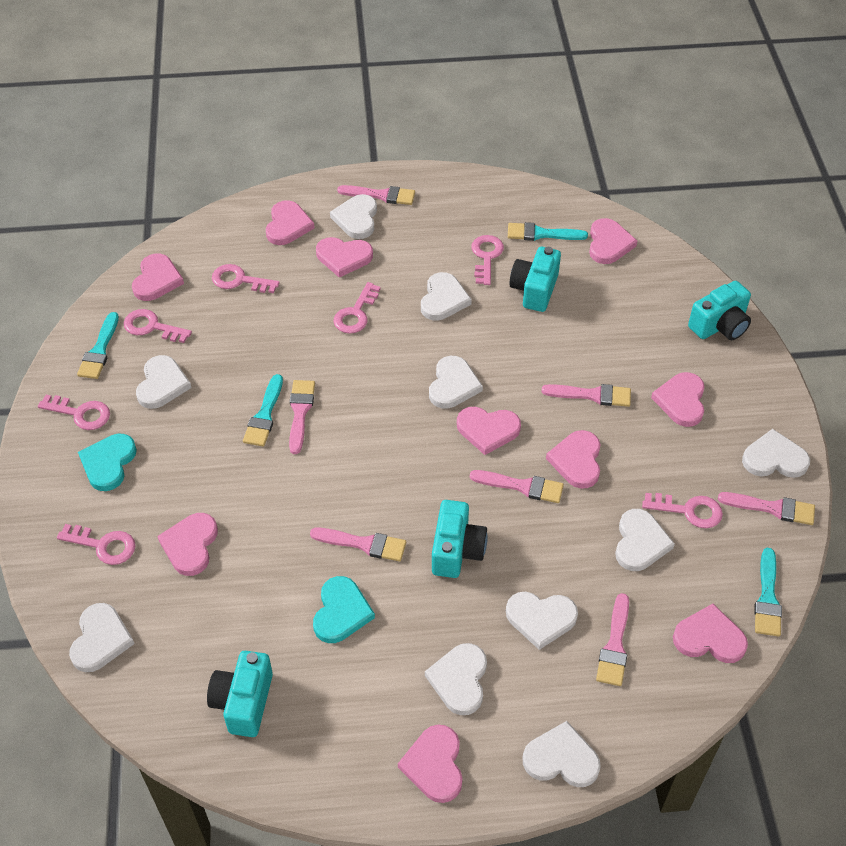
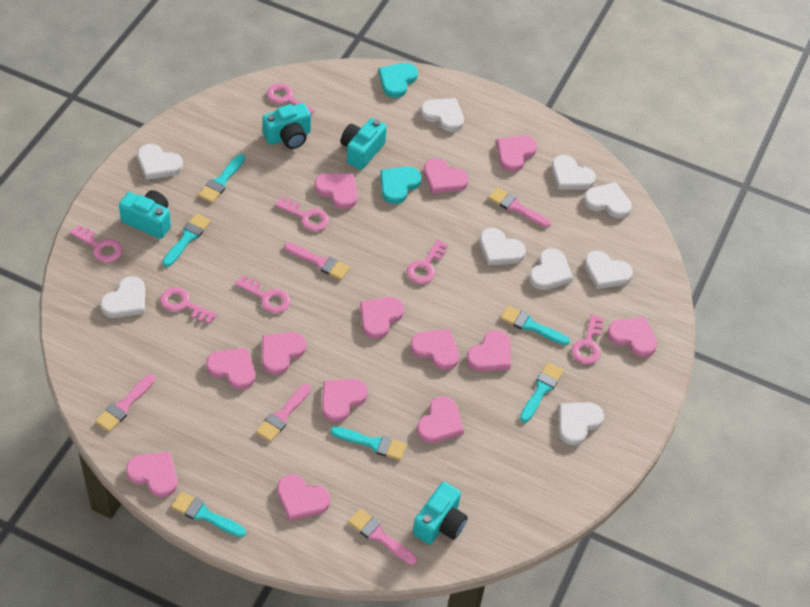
pink brush: [289,380,315,454] [310,528,406,561] [337,185,415,205] [470,470,564,503] [542,384,631,407] [596,593,629,686] [718,492,815,525] = 7 -> [95,374,155,432] [256,384,311,442] [284,242,350,280] [348,509,417,565] [488,187,551,228] = 5
pink heart: [132,254,184,301] [157,513,218,576] [266,200,315,245] [316,237,373,278] [398,725,463,803] [457,407,521,455] [546,430,600,489] [589,218,637,264] [651,372,705,427] [673,604,748,663] = 10 -> [126,451,178,497] [206,348,255,390] [262,332,307,375] [277,474,330,521] [314,173,358,209] [322,379,368,422] [360,297,404,339] [410,329,459,370] [417,396,464,443] [424,158,469,194] [466,330,511,371] [496,135,537,172] [607,317,657,357] = 13
turquoise brush: [77,312,119,379] [243,374,283,446] [508,222,588,241] [754,548,782,637] = 4 -> [163,213,211,267] [171,492,246,537] [198,154,245,203] [331,426,406,460] [500,306,570,345] [520,362,564,423] = 6
white heart: [69,603,135,672] [136,355,192,409] [330,194,377,239] [421,272,472,321] [425,643,487,715] [429,356,483,409] [506,592,578,650] [522,721,601,787] [615,509,675,571] [742,429,810,478] = 10 -> [100,276,145,318] [137,144,183,180] [421,98,464,132] [479,228,526,265] [529,248,573,290] [552,155,596,190] [558,402,604,446] [584,182,632,219] [584,251,633,289] = 9

